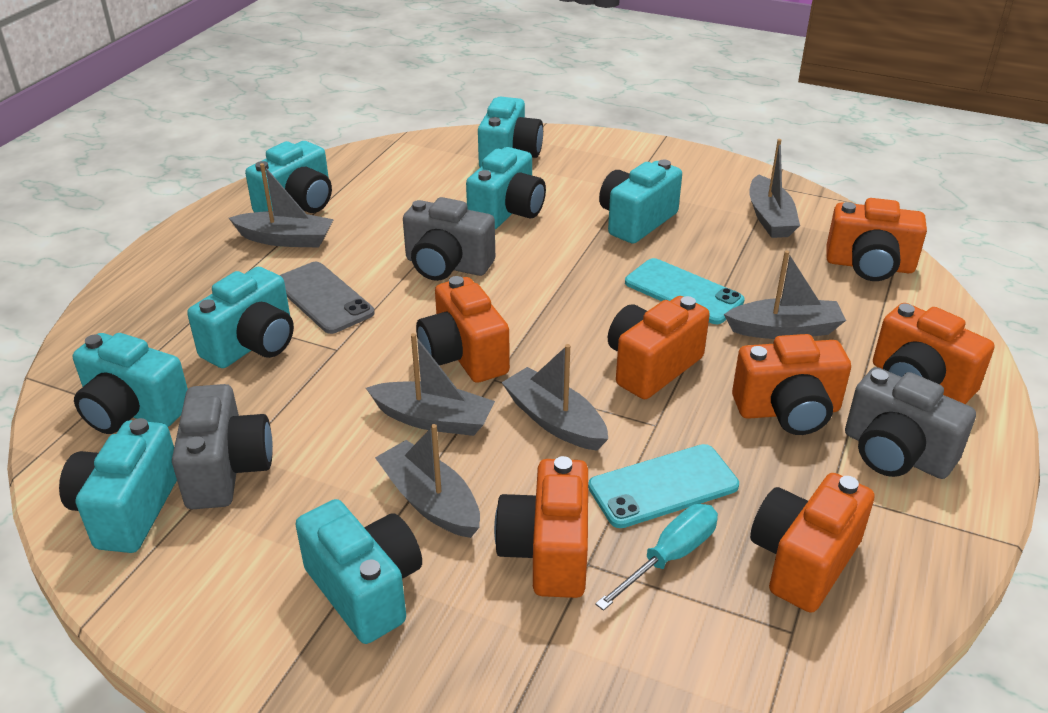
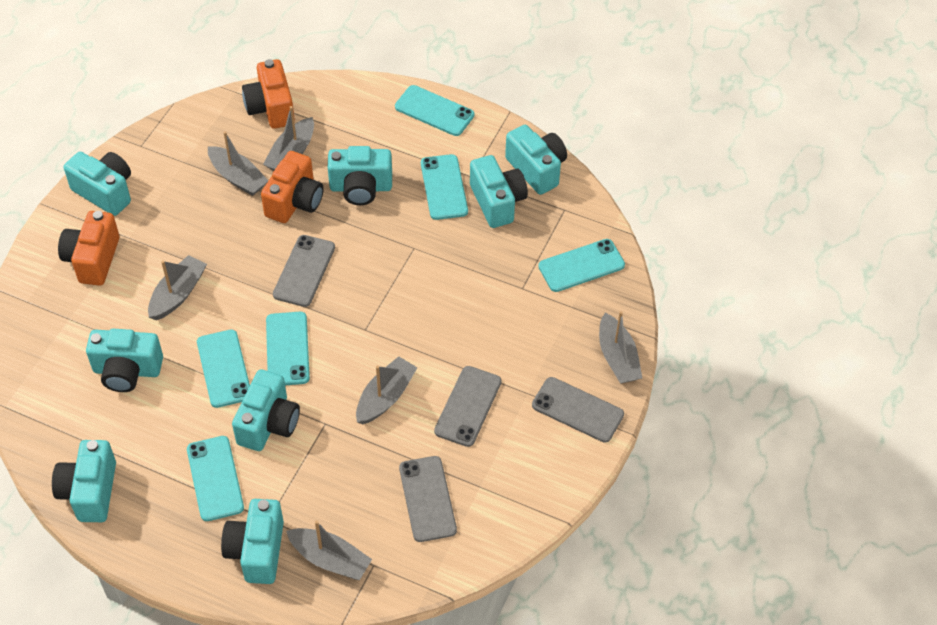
grey camera: [172,384,273,509] [403,197,495,281] [845,367,976,479] = 3 -> none = 0
grey phone: [280,262,375,334] = 1 -> [273,235,335,307] [399,456,457,542] [434,366,502,447] [532,377,624,442] = 4
orange camera: [416,276,510,383] [494,456,588,598] [608,296,710,399] [732,334,851,435] [750,473,875,613] [826,198,927,281] [873,303,995,404] = 7 -> [58,211,119,286] [242,59,295,129] [261,151,324,223] = 3
turquoise phone: [588,444,739,528] [625,258,745,324] = 2 -> [187,436,244,521] [197,330,250,408] [266,312,310,385] [395,85,474,136] [421,154,468,220] [538,239,625,292] = 6
turquoise screwdriver: [595,504,718,611] = 1 -> none = 0

